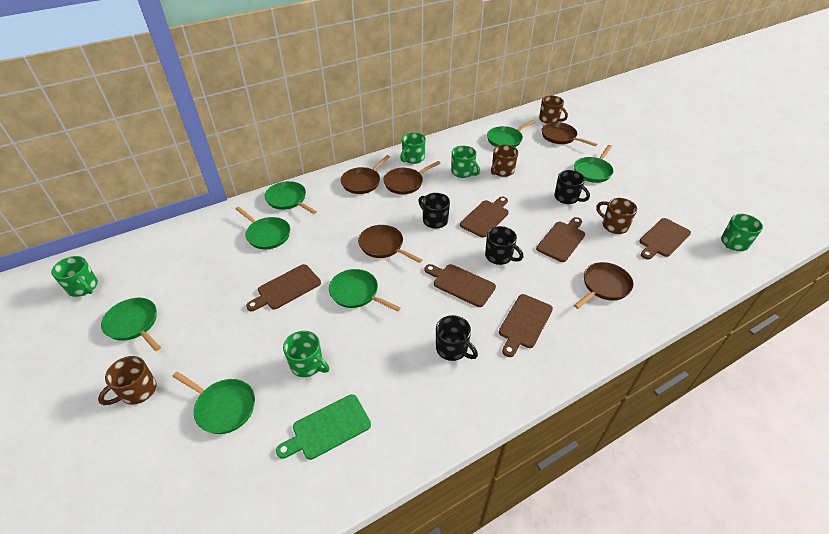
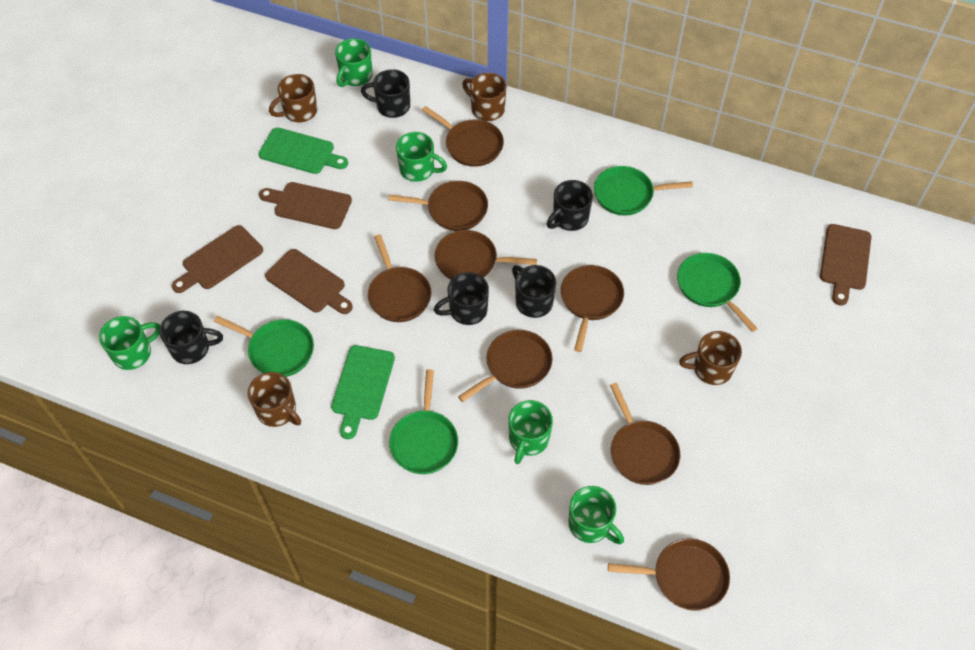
black mug: [418,193,450,229] [436,315,478,361] [485,226,523,265] [554,170,590,204] = 4 -> [159,311,223,364] [361,69,410,118] [434,272,489,325] [512,265,556,318] [547,180,593,231] = 5
brown cutting board: [246,264,321,311] [425,264,496,307] [460,197,509,238] [499,294,553,357] [536,217,585,262] [639,218,691,260] = 6 -> [172,225,263,293] [259,182,352,229] [265,249,353,314] [820,224,871,305] = 4
brown pan: [341,155,390,194] [358,225,422,263] [383,161,441,194] [542,122,597,146] [574,262,634,309] = 5 -> [368,234,431,322] [389,181,488,231] [422,106,504,167] [434,230,537,280] [458,330,553,402] [561,265,624,352] [608,539,730,611] [610,383,680,485] = 8
green cutting board: [276,394,371,460] = 1 -> [259,127,348,174] [331,345,395,439] = 2
green pan: [101,298,161,351] [172,372,255,434] [236,207,290,249] [265,181,317,214] [329,269,401,312] [487,120,535,147] [574,145,614,183] = 7 -> [214,316,314,377] [389,369,458,474] [594,166,693,215] [677,253,758,332] = 4

